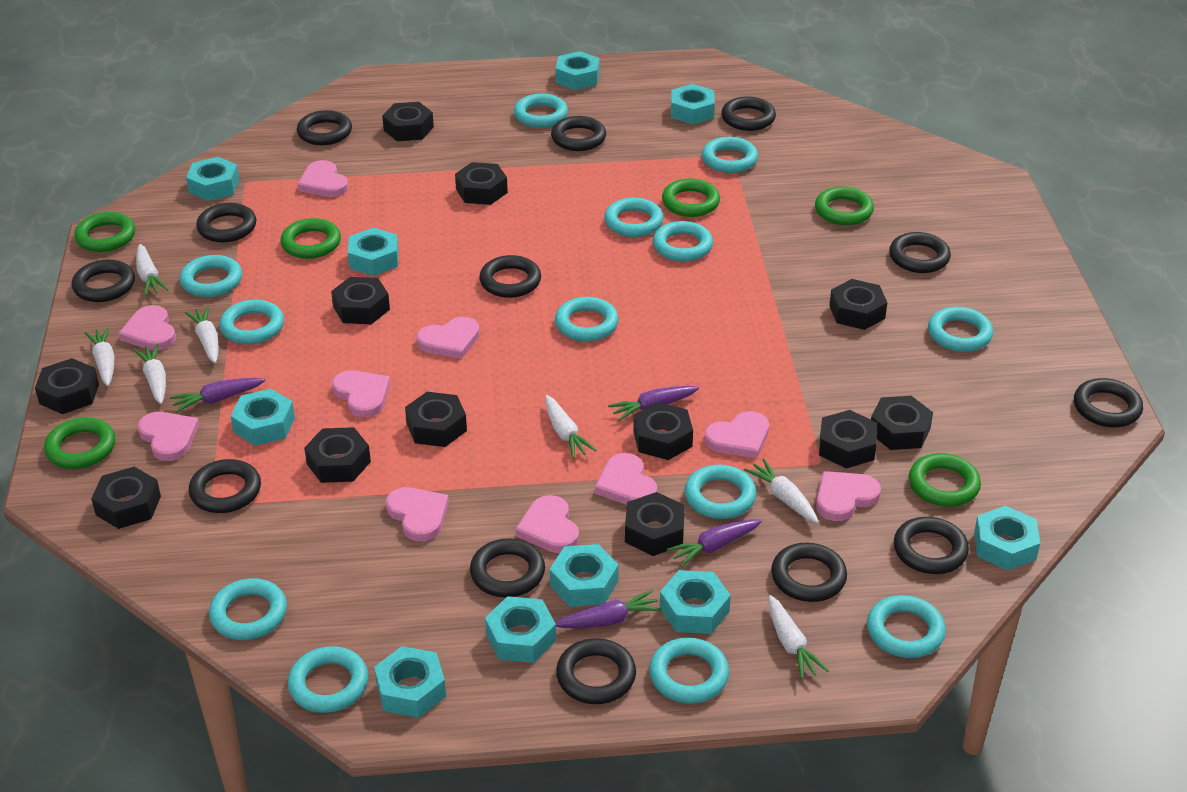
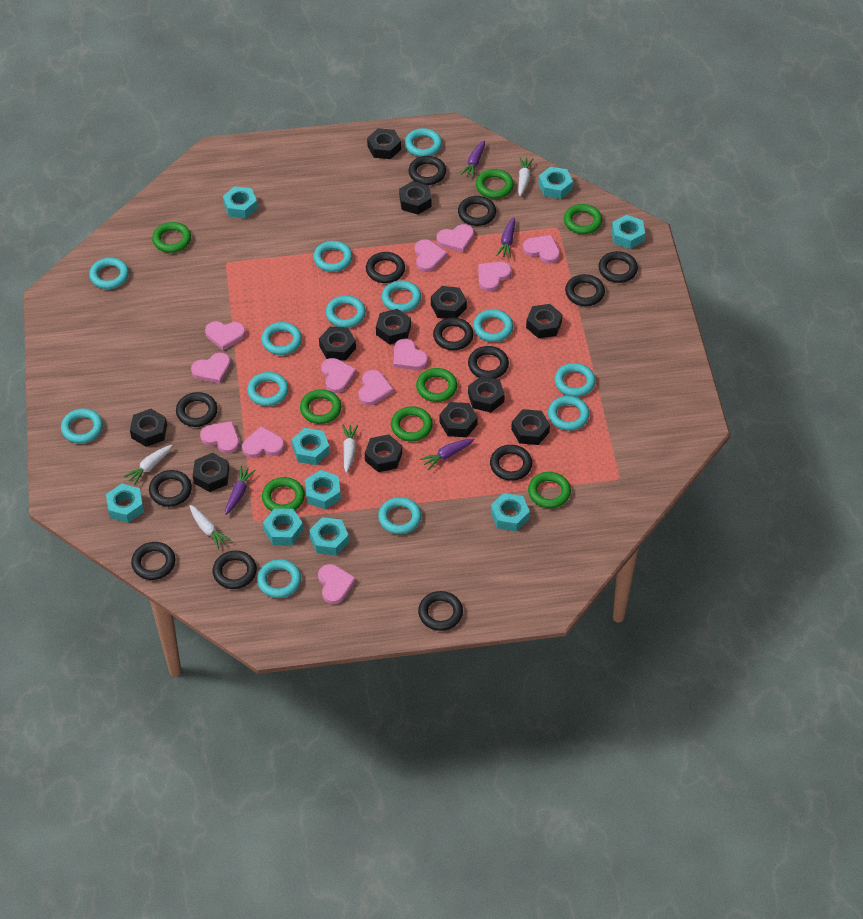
green ring: [44,417,115,469] [74,212,135,252] [280,218,341,259] [662,178,720,217] [815,186,874,225] [909,453,981,507] = 6 -> [152,222,191,253] [262,477,305,511] [300,389,341,424] [391,406,433,441] [416,368,457,402] [476,169,514,199] [528,472,571,508] [564,204,602,234] = 8
pink heart: [118,305,176,350] [138,412,199,461] [297,160,349,197] [332,370,390,417] [386,487,449,542] [417,317,480,359] [515,495,579,553] [595,453,657,505] [705,411,769,458] [816,471,881,521] = 10 -> [191,353,231,384] [200,421,239,454] [205,321,246,350] [242,426,285,458] [318,564,356,604] [321,358,357,393] [358,370,394,406] [394,338,428,370] [415,239,447,272] [437,224,474,252] [478,262,512,292] [523,235,560,264] = 12
turquoise nut: [186,157,240,201] [231,389,295,446] [348,228,399,276] [374,646,446,718] [485,596,556,663] [550,544,619,607] [556,51,600,90] [660,570,731,634] [671,84,715,125] [974,506,1040,571] = 10 -> [106,484,144,523] [223,186,258,219] [263,509,303,545] [292,428,330,465] [305,470,341,509] [309,517,349,556] [491,493,530,532] [538,166,573,199] [612,215,645,249] = 9
white carrot: [84,327,114,386] [134,344,166,404] [136,244,168,296] [185,306,219,363] [545,395,597,459] [744,459,819,524] [769,595,829,679] = 7 -> [124,445,173,485] [189,505,231,549] [342,425,358,473] [518,157,534,196] = 4

